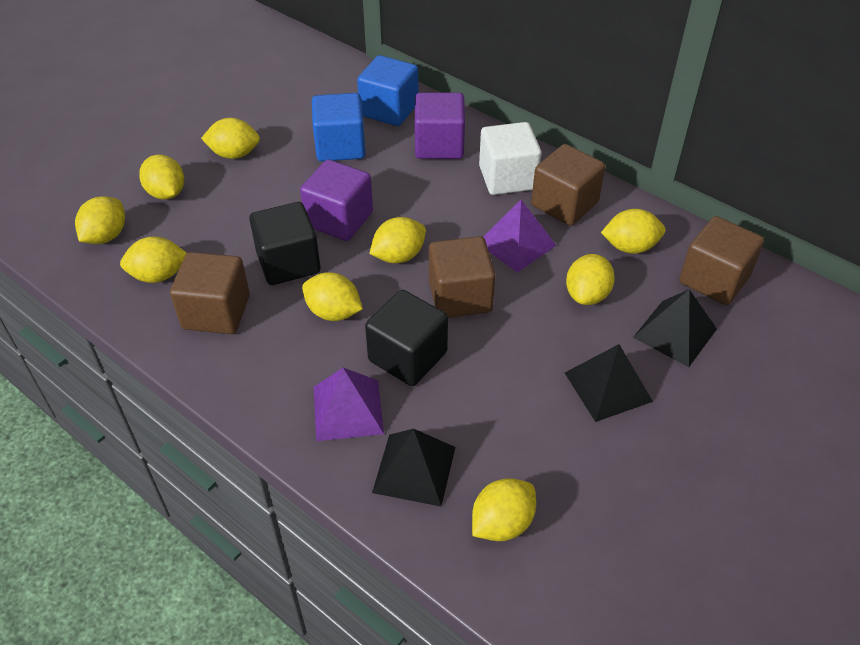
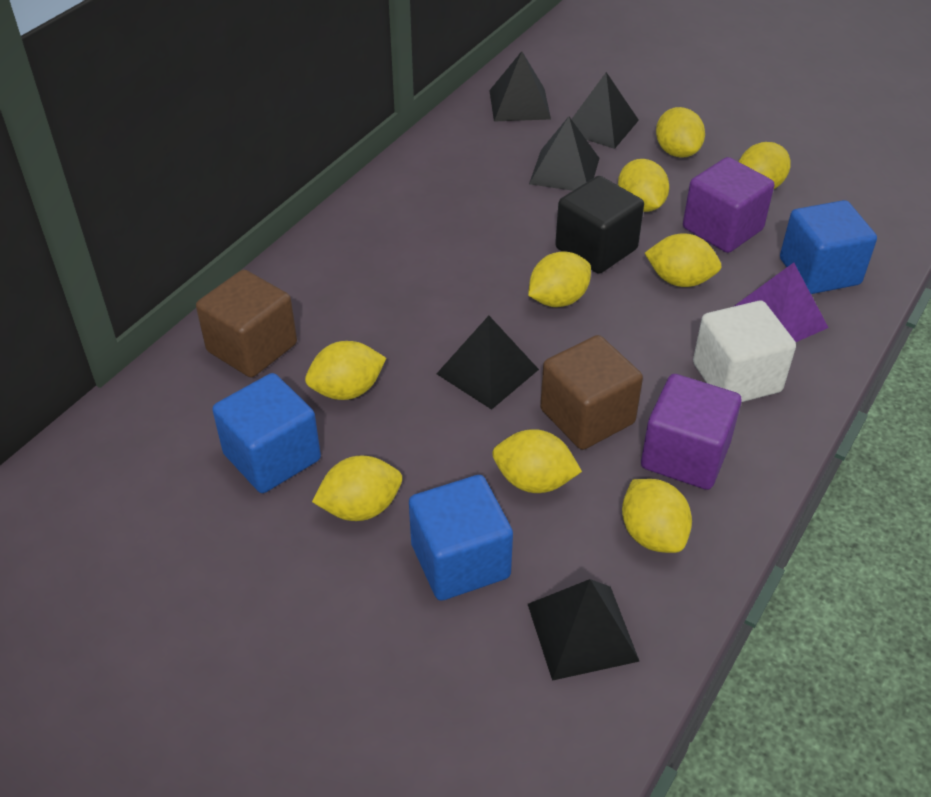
black cube: [249,202,321,285] [365,290,448,386] = 2 -> [555,176,644,274] = 1
black pyramid: [372,429,455,506] [565,344,653,422] [633,289,717,367] = 3 -> [437,316,539,410] [489,51,551,122] [528,579,640,681] [529,117,600,191] [572,72,639,149] = 5
blue cube: [312,93,365,162] [357,55,419,126] = 2 -> [212,373,321,493] [409,475,513,601] [780,200,877,294] = 3
brown cube: [170,252,250,334] [429,236,496,318] [531,144,605,226] [679,216,764,305] = 4 -> [196,270,297,378] [540,335,643,450] = 2
purple pyramid: [314,368,384,441] [483,200,556,273] = 2 -> [733,263,829,342] = 1

